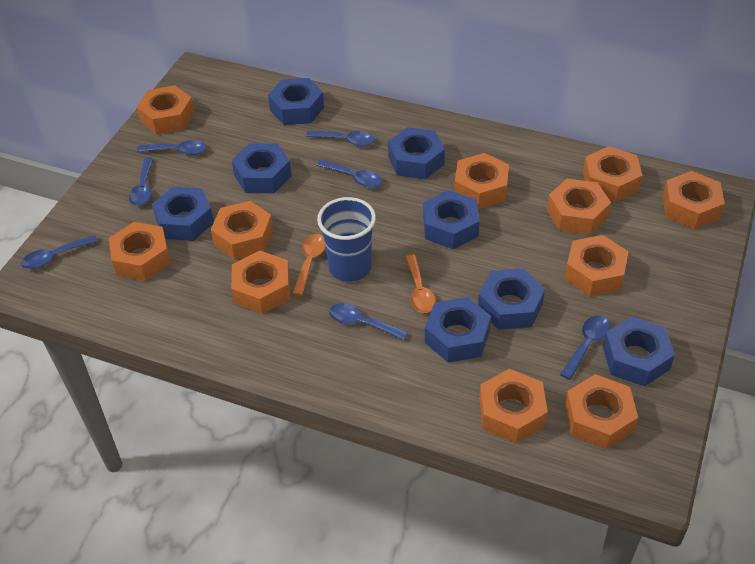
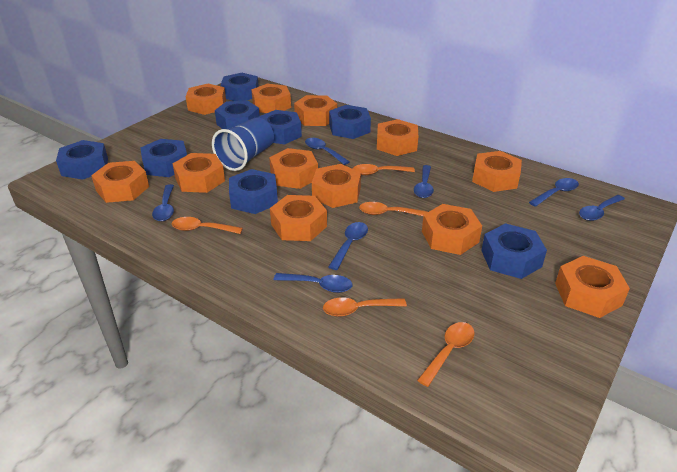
orange nut: [109,222,171,281] [137,85,195,135] [211,201,273,260] [231,251,290,314] [454,153,509,209] [479,369,548,443] [547,179,611,235] [565,235,629,296] [565,374,638,449] [583,146,643,202] [663,171,725,229] = 11 -> [91,161,149,203] [172,153,225,193] [186,84,226,115] [251,84,291,113] [269,148,318,189] [270,195,327,241] [294,95,337,126] [312,164,361,208] [377,119,418,156] [422,204,482,255] [472,151,522,192] [555,256,630,318] = 12
orange spoon: [292,234,326,296] [405,254,436,313] = 2 -> [172,217,243,234] [323,297,407,317] [353,164,415,175] [359,202,428,216] [417,322,475,387] = 5

